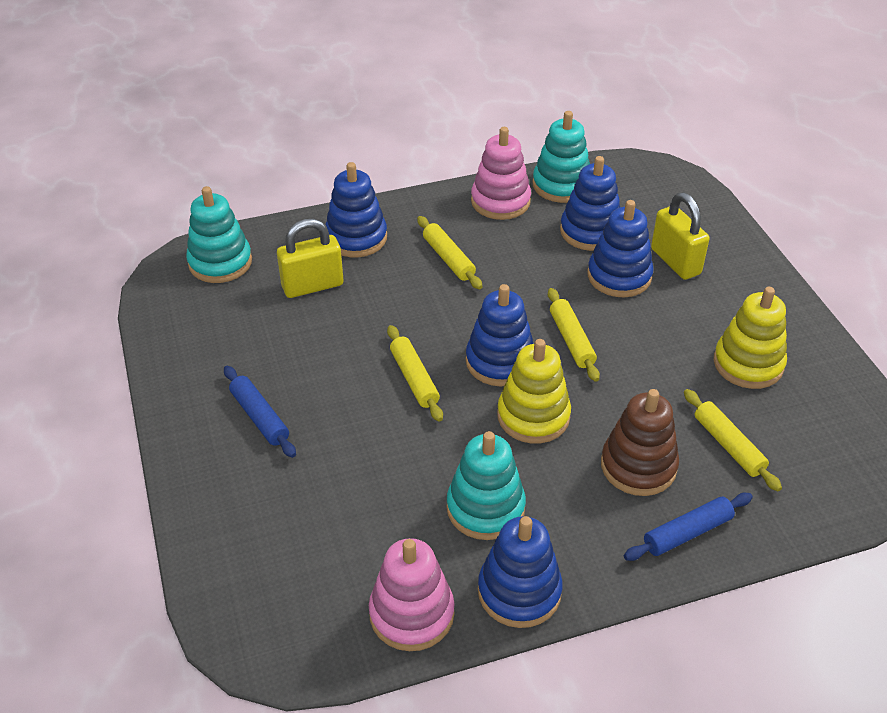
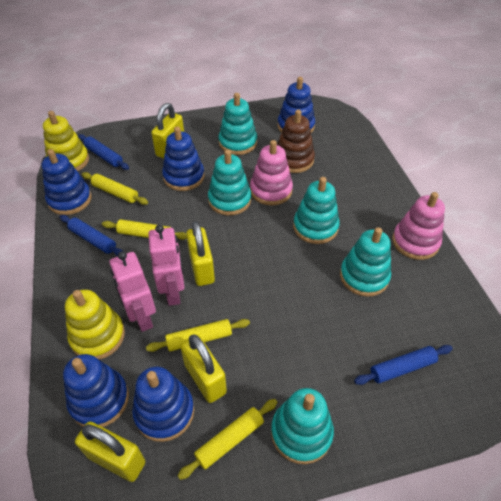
blue rolling pin: [224,366,296,458] [624,493,753,561] = 2 -> [60,215,123,256] [78,134,129,170] [354,345,453,385] = 3
pink robot: none = 0 -> [110,251,156,332] [148,225,184,306] = 2
turquoise stacking toy: [186,186,252,283] [447,431,526,540] [532,111,590,203] = 3 -> [208,150,251,215] [218,93,257,155] [271,388,334,464] [293,177,340,244] [340,227,391,297] = 5
yellow padlock: [277,219,343,298] [651,192,710,280] = 2 -> [75,421,145,482] [151,103,184,158] [180,335,227,403] [186,221,215,286] = 4

